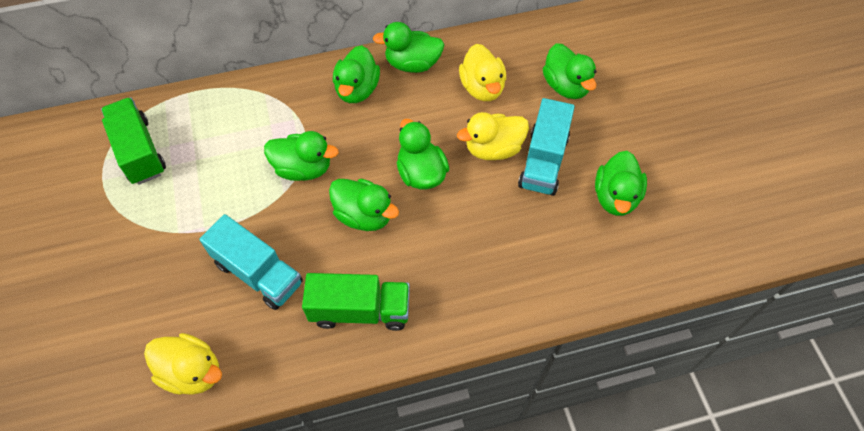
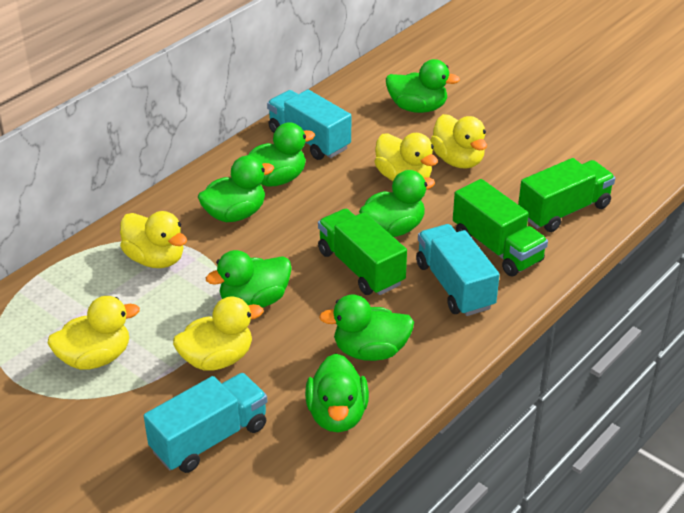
green truck: [101,97,166,185] [302,273,410,331] = 2 -> [318,209,407,295] [453,179,548,276] [518,158,615,232] = 3
turquoise truck: [199,214,303,310] [518,98,575,196] = 2 -> [144,373,267,473] [267,90,351,160] [416,224,500,316] = 3
yellow duck: [144,333,222,395] [457,112,529,160] [459,44,506,101] = 3 -> [47,296,140,370] [120,211,187,268] [173,297,263,371] [375,133,438,181] [430,114,487,169] = 5

